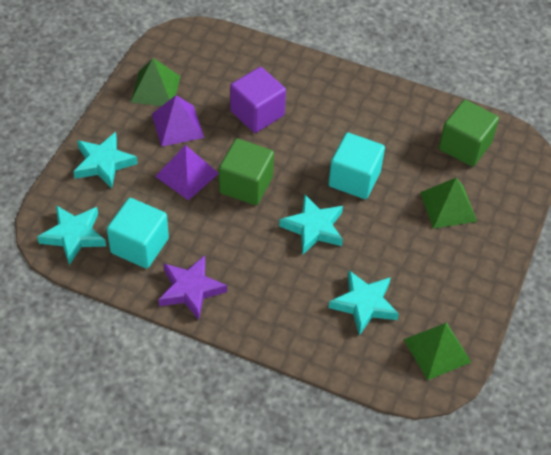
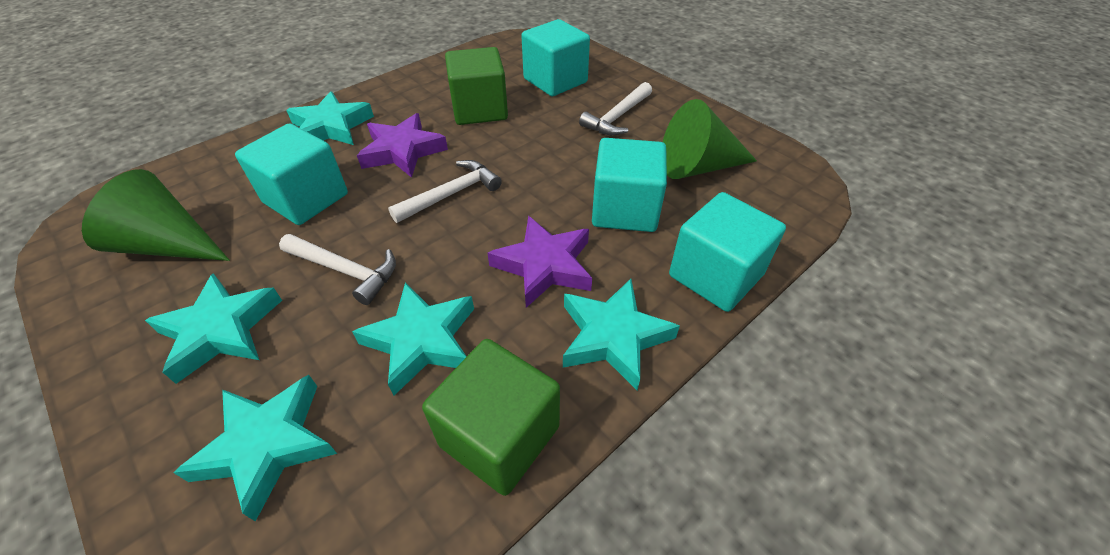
green cone: none = 0 -> [82,169,230,261] [663,99,757,179] = 2
green pyramid: [130,58,181,106] [403,322,471,380] [420,178,477,229] = 3 -> none = 0
purple cube: [230,67,286,133] = 1 -> none = 0
purple pyramid: [152,95,204,147] [155,145,219,200] = 2 -> none = 0
purple star: [159,255,227,320] = 1 -> [357,113,448,178] [487,216,592,308] = 2
turquoise cube: [107,198,169,269] [329,133,385,199] = 2 -> [235,123,348,225] [521,19,590,96] [592,138,667,232] [669,192,786,312] = 4
turquoise star: [37,205,106,265] [73,132,138,189] [279,195,343,255] [329,270,399,335] = 4 -> [145,273,282,384] [173,375,337,521] [286,91,374,145] [352,282,474,395] [563,279,680,390] = 5
white hammer: none = 0 -> [279,234,396,305] [388,160,502,223] [579,82,652,135] = 3

